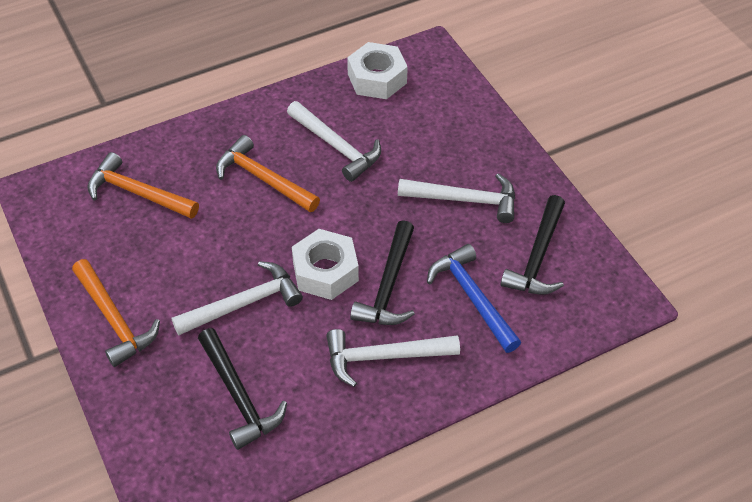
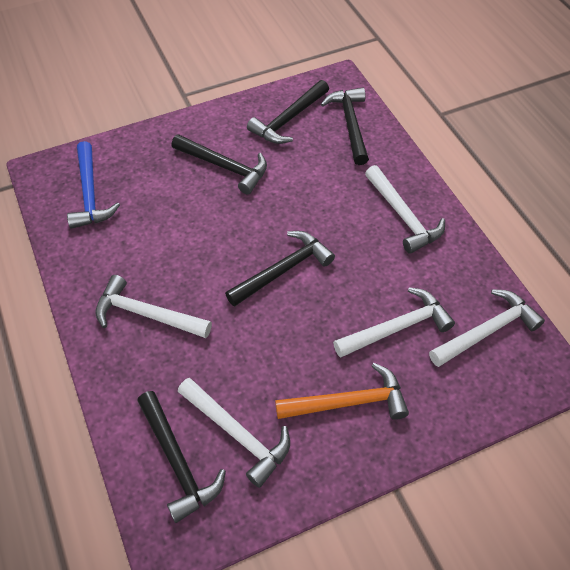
black hammer: [198,328,287,450] [350,220,415,325] [500,195,565,295] = 3 -> [137,391,226,523] [172,134,267,194] [225,231,335,307] [247,80,329,144] [321,87,369,165] = 5
orange hammer: [72,259,160,367] [87,152,199,219] [216,135,320,212] = 3 -> [275,363,409,420] = 1
white hammer: [172,261,303,335] [287,101,381,182] [326,329,460,387] [398,173,515,223] = 4 -> [95,275,212,338] [178,378,290,488] [333,287,455,358] [365,165,445,254] [429,289,545,367] = 5
white nut: [292,229,359,300] [347,42,408,99] = 2 -> none = 0

